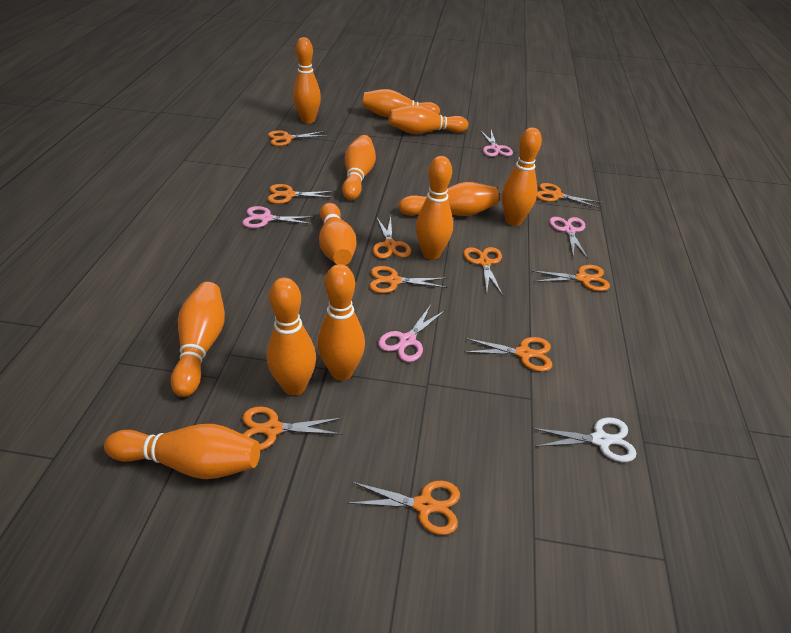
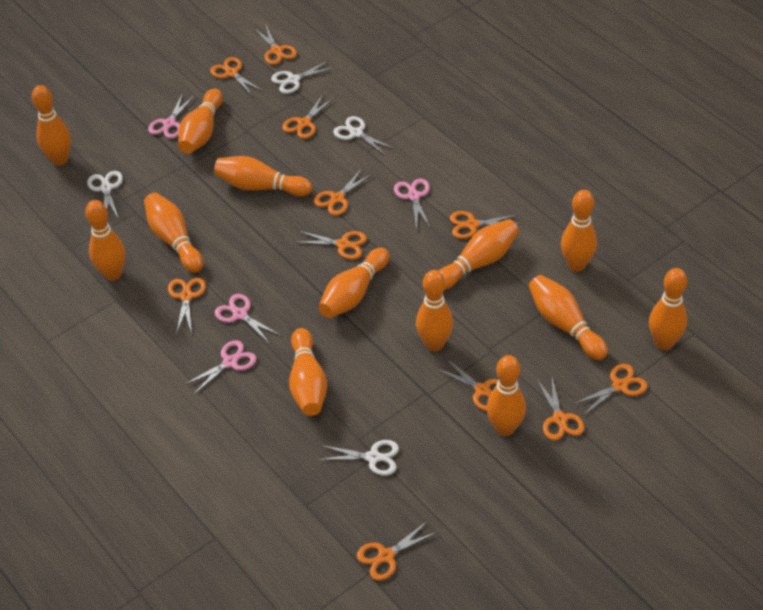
orange bowling pin: [104,424,260,479] [171,282,225,397] [267,277,316,395] [293,37,321,124] [317,264,365,381] [319,203,356,265] [342,135,376,200] [362,89,440,117] [388,105,468,134] [399,182,499,216] [416,156,453,260] [502,128,542,226] = 12 -> [32,85,71,165] [85,200,125,281] [144,193,203,273] [178,89,223,154] [214,156,312,196] [289,328,327,416] [319,248,389,318] [416,270,453,351] [439,219,519,290] [486,355,526,436] [529,275,608,360] [561,190,597,272] [649,268,687,350] = 13
orange scissors: [242,406,342,450] [267,184,335,204] [268,130,325,146] [348,481,460,535] [369,266,448,293] [372,216,411,259] [463,247,503,295] [464,337,552,372] [532,265,610,291] [537,183,602,208] = 10 -> [168,278,206,334] [210,57,263,97] [254,23,297,65] [282,94,334,139] [295,231,367,260] [314,168,373,216] [357,521,438,581] [437,359,498,411] [450,211,521,239] [536,378,584,440] [573,364,648,415] = 11
white scissors: [532,418,637,462] = 1 -> [87,171,123,217] [271,60,335,94] [318,440,399,476] [333,116,395,156] = 4

